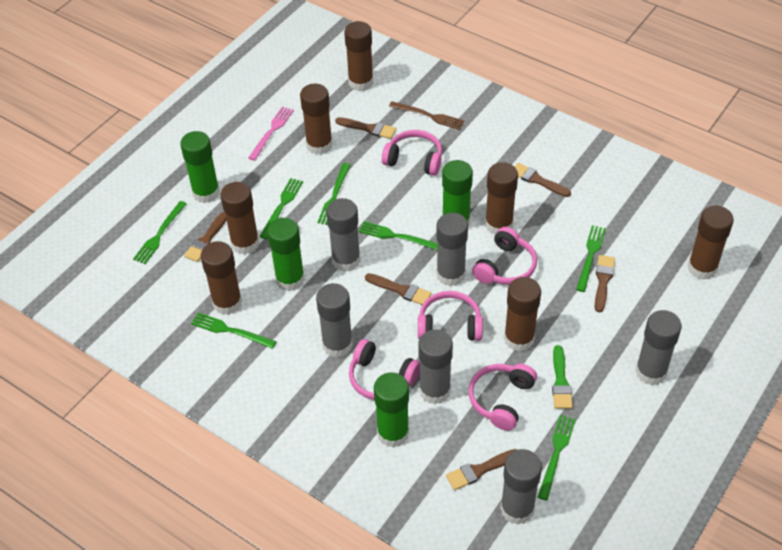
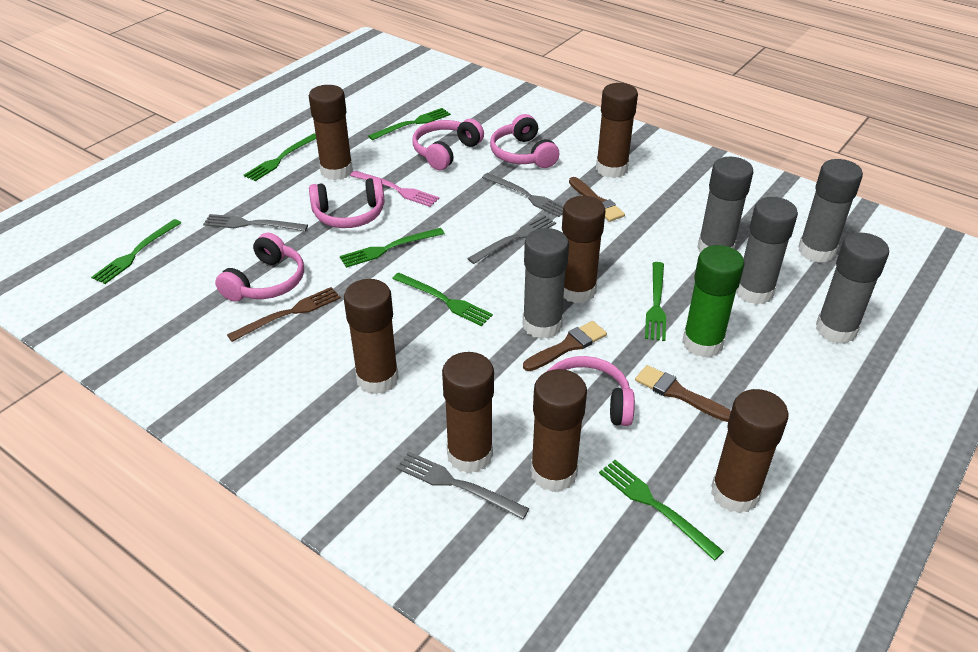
brown brush: [184,212,226,262] [335,117,396,139] [365,273,432,305] [446,449,517,490] [514,163,571,197] [595,255,615,312] = 6 -> [523,321,607,371] [569,177,625,222] [635,365,731,422] = 3
green brush: [552,345,573,409] = 1 -> none = 0
green glue stick: [180,131,220,203] [267,218,305,291] [374,372,409,448] [442,160,473,227] = 4 -> [682,245,744,357] = 1
grey fork: none = 0 -> [203,214,308,232] [396,452,530,520] [467,215,556,264] [482,173,564,217] = 4
grey glue stick: [316,283,353,358] [326,198,360,272] [419,329,453,404] [436,213,468,287] [500,449,542,525] [635,310,682,385] = 6 -> [523,228,569,339] [697,157,753,253] [736,197,798,305] [798,159,863,263] [816,233,889,344] = 5

